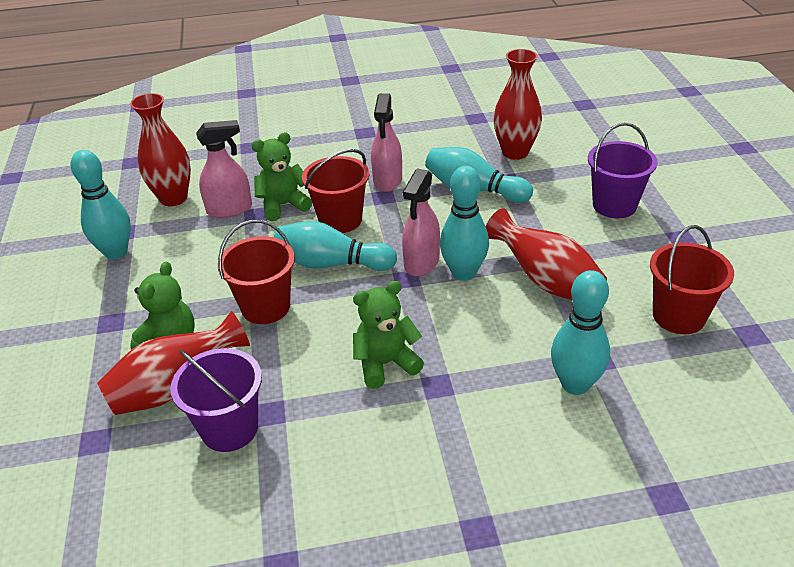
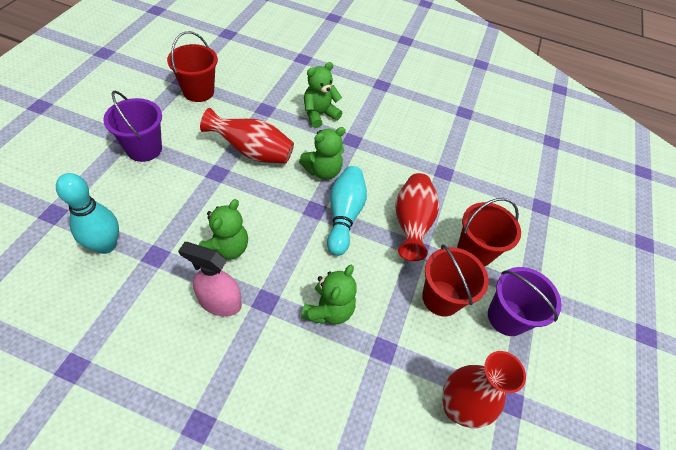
green teddy bear: [130,262,195,350] [252,132,312,221] [353,281,424,389] = 3 -> [199,199,248,260] [299,127,346,180] [301,265,357,324] [304,62,342,128] = 4
pink spray bottle: [196,120,252,218] [371,93,402,192] [402,168,440,276] = 3 -> [178,242,242,316] = 1
red vase: [97,311,250,415] [130,93,191,206] [486,208,607,300] [493,49,542,160] = 4 -> [200,108,294,164] [395,173,439,261] [442,351,526,428] = 3
turquoise bowling pin: [70,150,131,260] [274,221,397,271] [425,147,533,203] [440,166,489,281] [551,270,610,395] = 5 -> [56,173,119,254] [327,166,367,256] = 2

